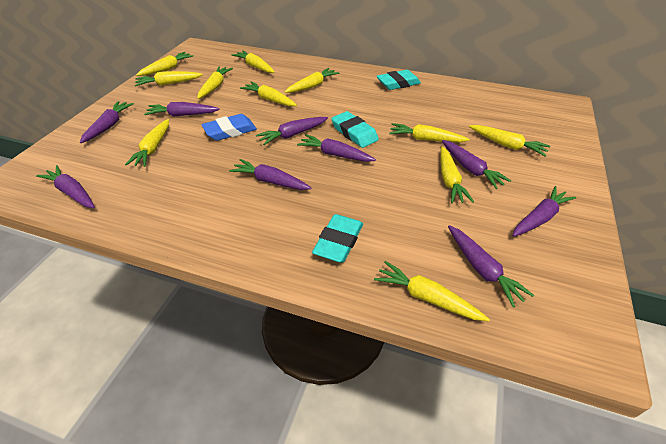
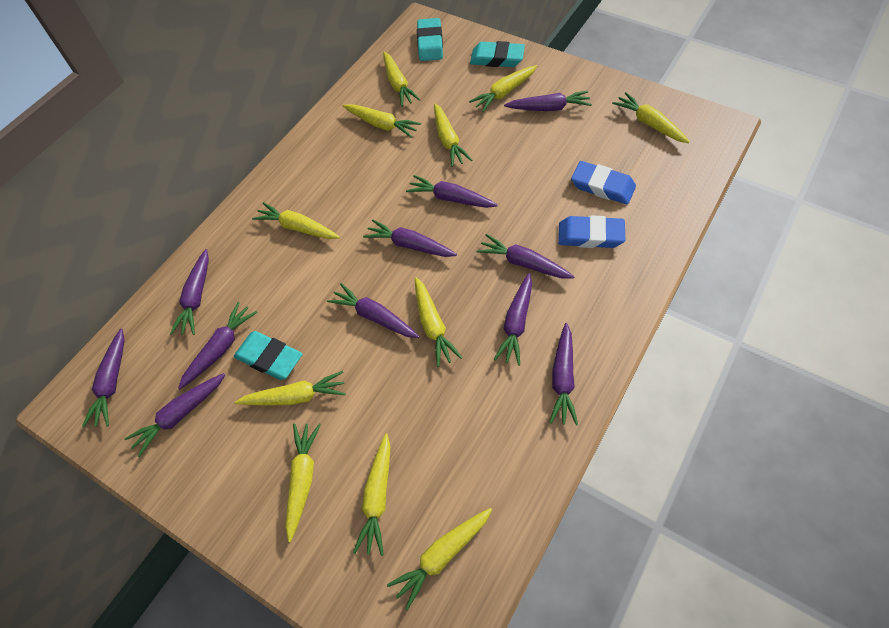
blue eraser: [202,114,257,141] = 1 -> [558,215,625,248] [571,161,636,204] = 2
purple carrot: [36,165,95,208] [80,101,134,143] [144,102,220,117] [229,159,312,190] [256,117,328,145] [297,134,376,162] [442,140,512,189] [448,225,534,308] [512,186,576,237] = 9 -> [82,329,124,427] [124,373,226,457] [170,249,209,335] [178,302,257,389] [327,283,419,338] [363,219,457,257] [406,175,498,208] [477,234,575,279] [494,273,532,366] [504,91,592,111] [549,323,578,426] = 11

